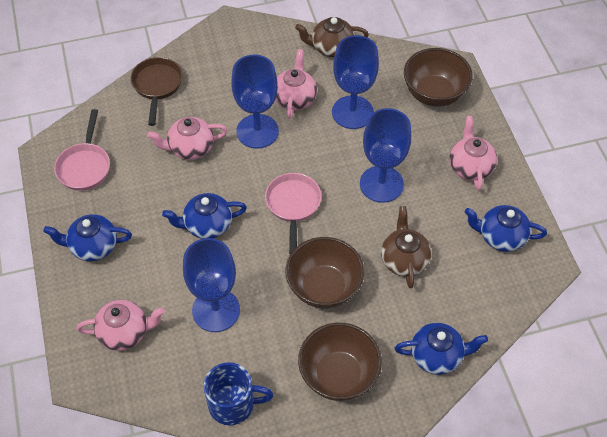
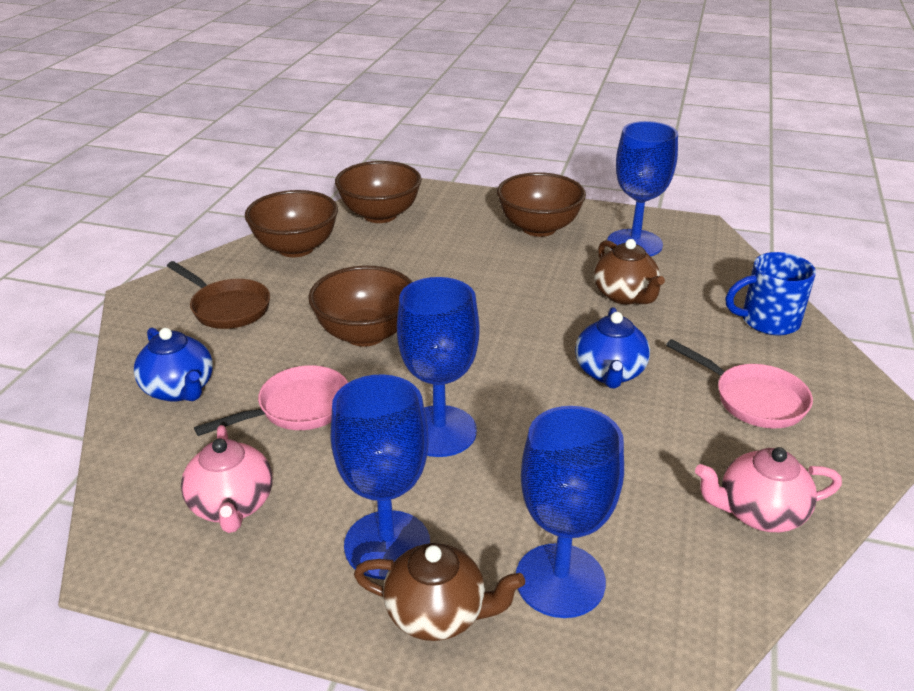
blue teapot: [43,214,132,261] [162,193,247,239] [395,323,488,375] [465,205,547,252] = 4 -> [134,327,213,402] [575,307,650,389] = 2
brown bowl: [285,237,364,308] [298,323,382,401] [404,48,473,107] = 3 -> [245,190,338,257] [308,266,412,347] [335,161,422,223] [497,172,586,237] = 4
pink teapot: [76,300,165,351] [147,117,228,160] [275,49,317,119] [450,116,497,191] = 4 -> [181,425,273,533] [695,447,842,532] = 2

